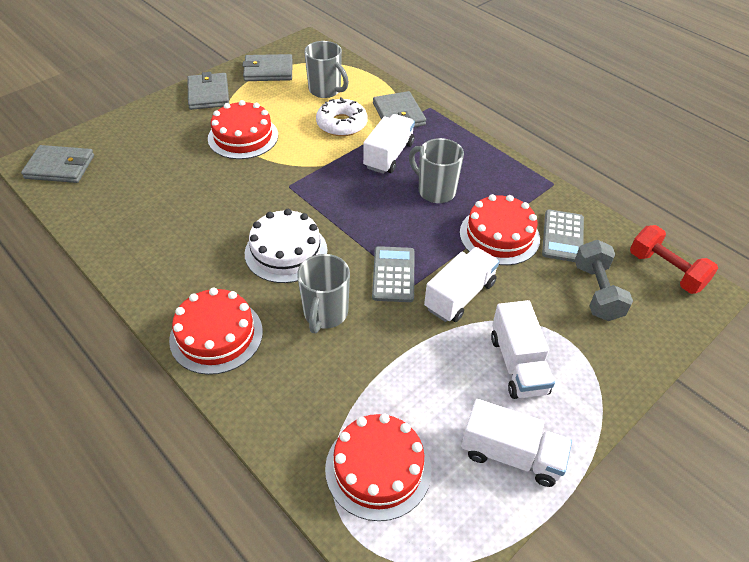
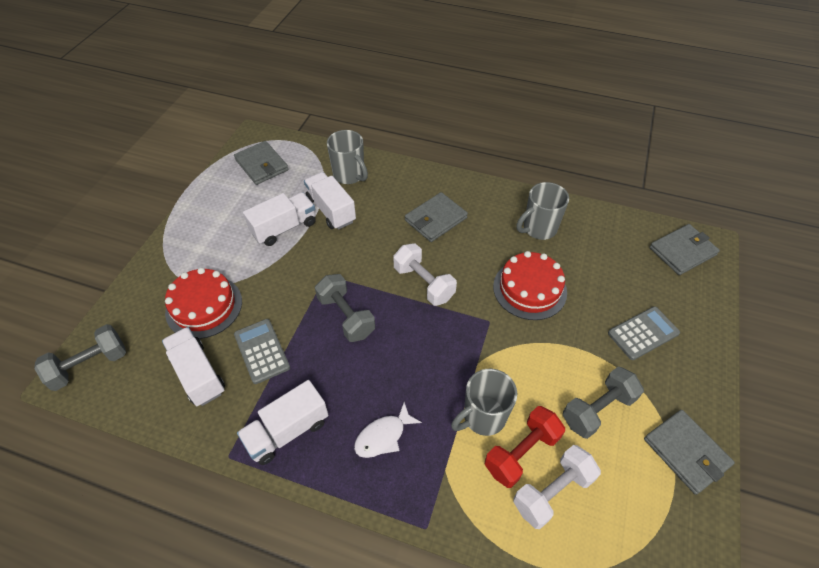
grey dumbbell: [575,240,633,321] = 1 -> [34,324,126,391] [315,274,375,342] [563,367,644,439] = 3
red cake: [169,288,263,375] [208,100,278,159] [325,414,431,521] [460,194,540,265] = 4 -> [165,268,242,339] [493,251,567,320] = 2
white cake: [245,209,328,283] = 1 -> none = 0
white donut: [316,97,368,136] = 1 -> none = 0
white dumbbell: none = 0 -> [393,243,457,306] [513,445,601,529] = 2
white fish: none = 0 -> [354,402,422,458] = 1

